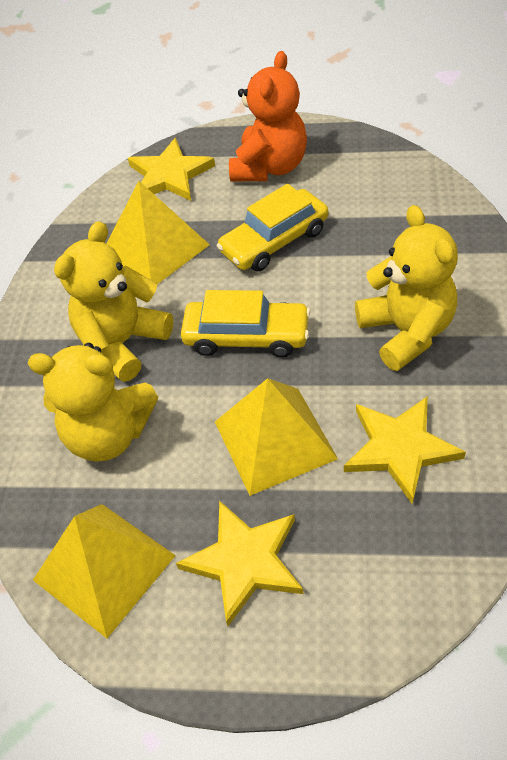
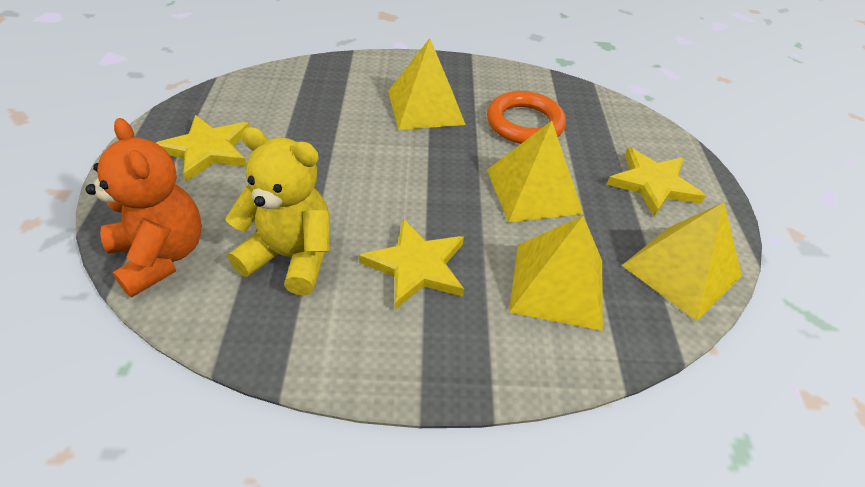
orange ring: none = 0 -> [487,91,566,144] = 1
yellow car: [181,290,311,357] [217,184,328,271] = 2 -> none = 0
yellow pyramid: [33,504,176,638] [106,181,210,284] [215,378,338,496] = 3 -> [388,38,466,130] [487,121,583,222] [509,216,603,331] [622,202,742,321] = 4
yellow teddy bear: [28,343,158,462] [54,221,173,382] [355,205,458,371] = 3 -> [225,127,330,296] = 1

